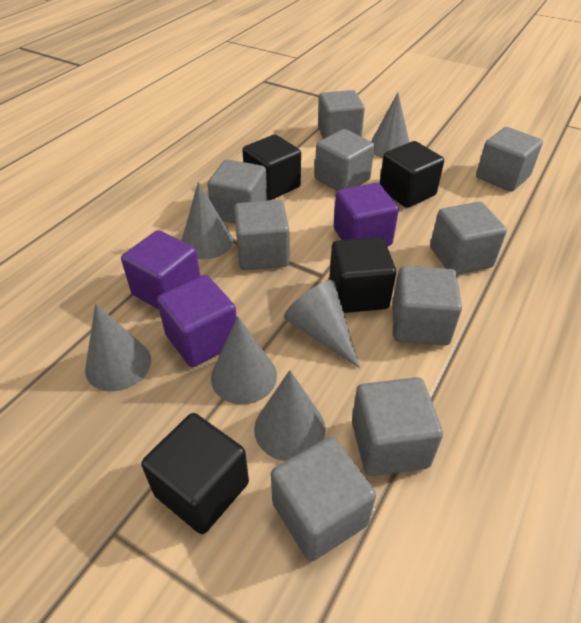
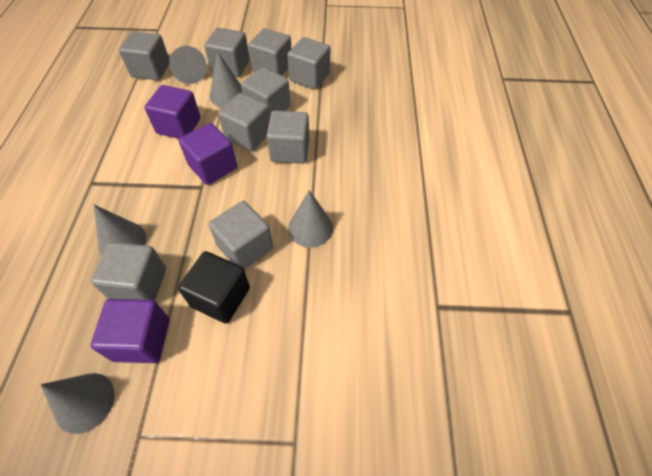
black cube: [141,413,249,534] [242,134,301,200] [329,237,396,313] [380,141,444,208] = 4 -> [178,251,250,324] = 1
grey cone: [85,304,151,391] [181,182,233,259] [211,316,277,404] [254,370,326,461] [284,280,360,368] [371,93,409,158] = 6 -> [40,373,114,434] [94,205,146,256] [169,46,207,84] [209,51,242,107] [288,190,333,247] = 5

